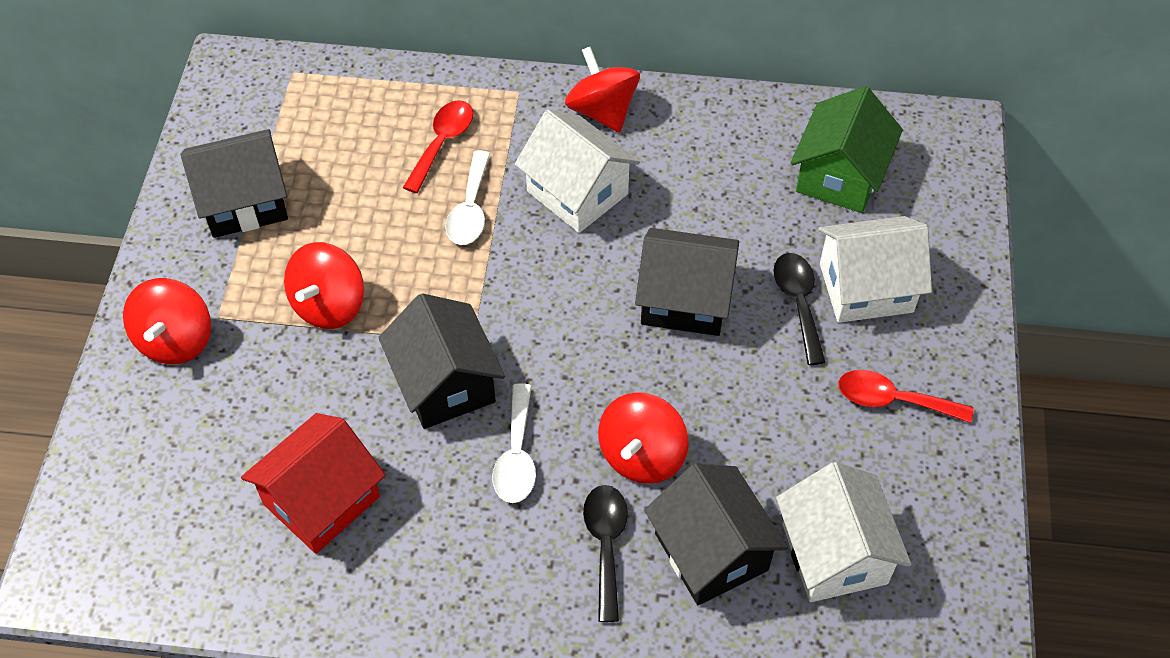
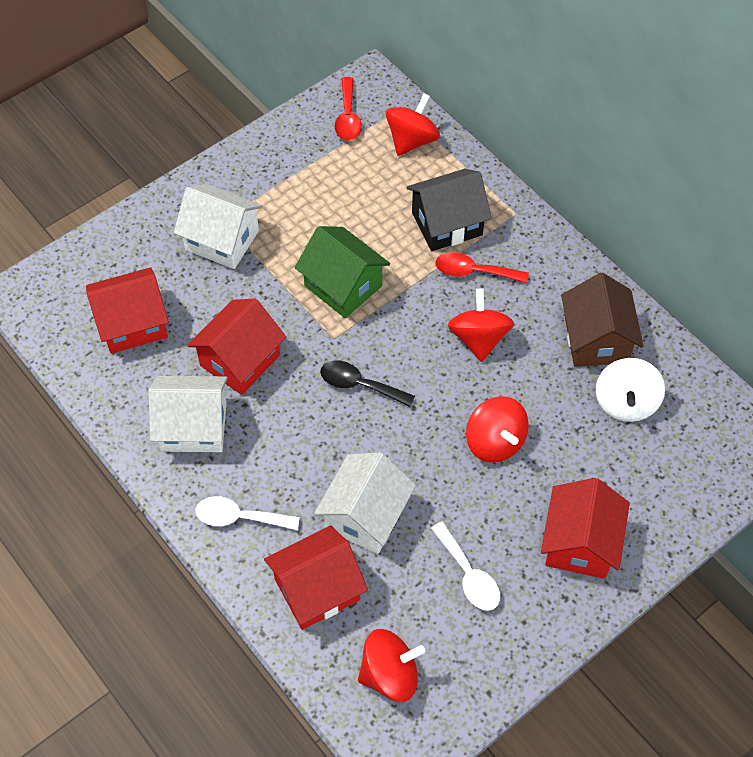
black house: [181,129,288,238] [378,293,505,429] [635,228,739,336] [644,463,788,605] = 4 -> [406,169,492,251] = 1
black spoon: [583,485,628,622] [773,253,826,365] = 2 -> [320,360,415,407] = 1
brown house: none = 0 -> [561,273,644,367] = 1
red house: [241,413,386,554] = 1 -> [86,267,169,354] [187,298,286,395] [264,526,368,630] [541,478,630,579] = 4
white spinning top: none = 0 -> [596,358,665,422] = 1

